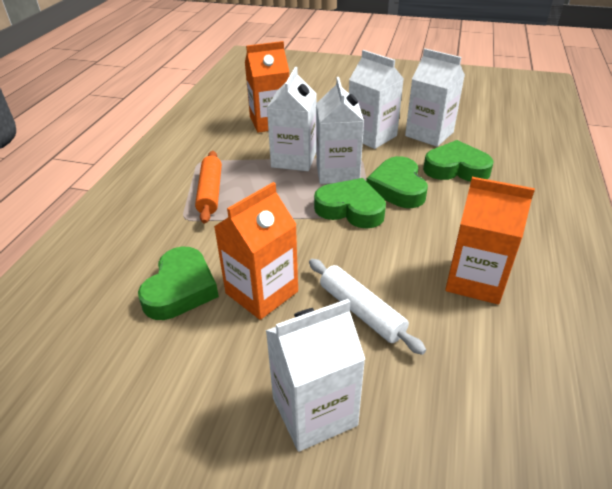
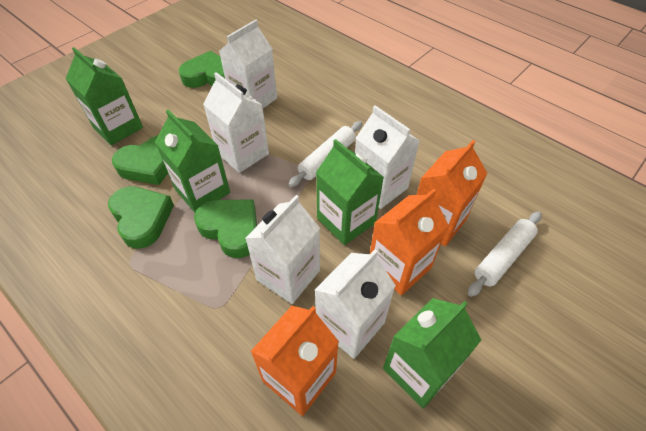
green carton: none = 0 -> [65,47,143,145] [155,110,230,212] [316,139,384,245] [383,298,481,408] = 4
orange rolling pin: [195,151,222,224] = 1 -> none = 0
white rolling pin: [309,259,426,355] = 1 -> [288,121,363,187] [468,212,541,297] = 2

